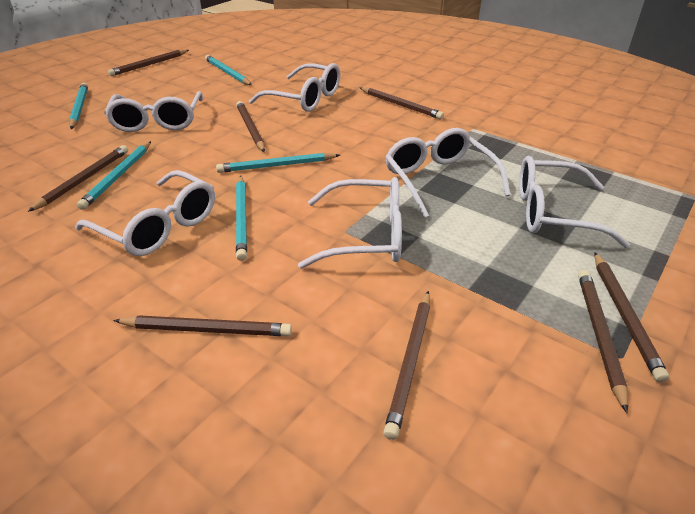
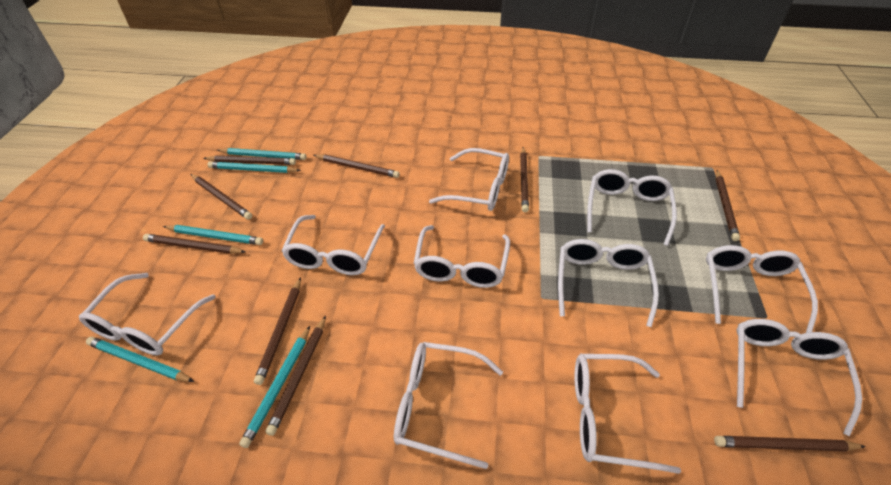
brown pencil: [28,145,128,212] [108,50,189,76] [113,315,292,336] [236,101,265,152] [360,87,444,119] [384,291,430,440] [578,270,628,413] [594,252,669,383] = 8 -> [143,234,245,254] [190,174,252,220] [203,156,296,165] [254,277,301,385] [265,316,326,436] [314,154,400,178] [520,147,529,212] [714,436,866,452] [715,170,740,241] = 9
white glasses: [76,170,215,256] [104,91,203,132] [249,63,340,112] [298,177,402,269] [385,128,511,218] [519,156,630,248] = 6 -> [79,273,216,356] [281,215,385,275] [394,342,503,469] [413,225,510,288] [429,148,509,211] [558,239,659,327] [574,354,681,474] [587,169,677,246] [706,245,818,333] [736,319,862,436] = 10

